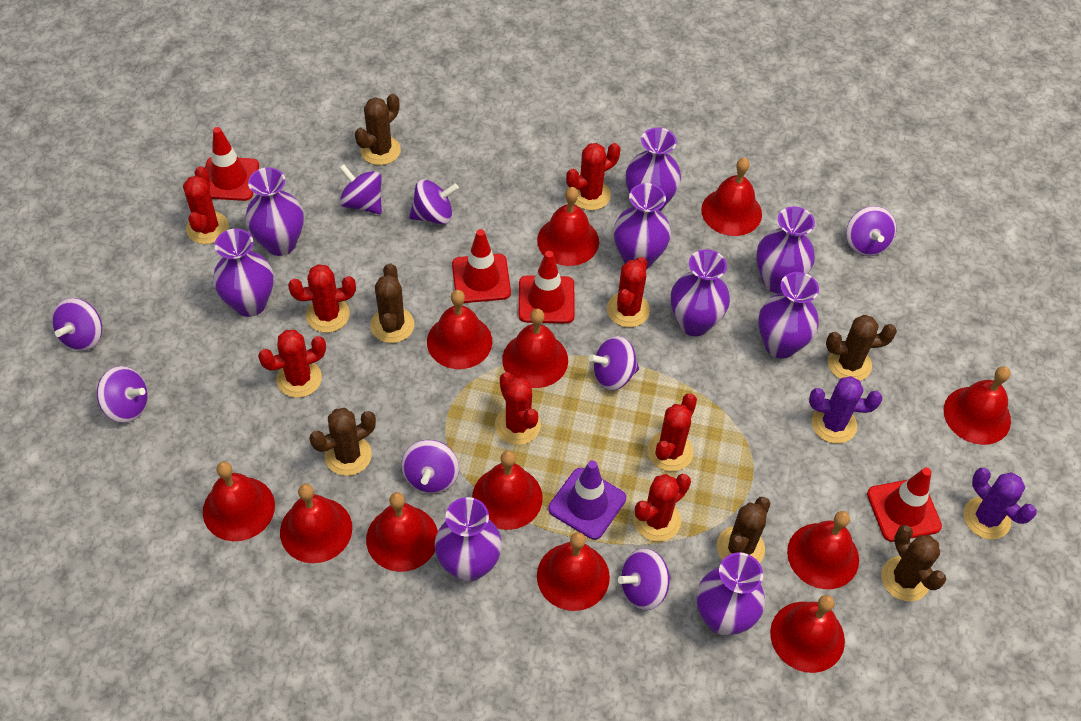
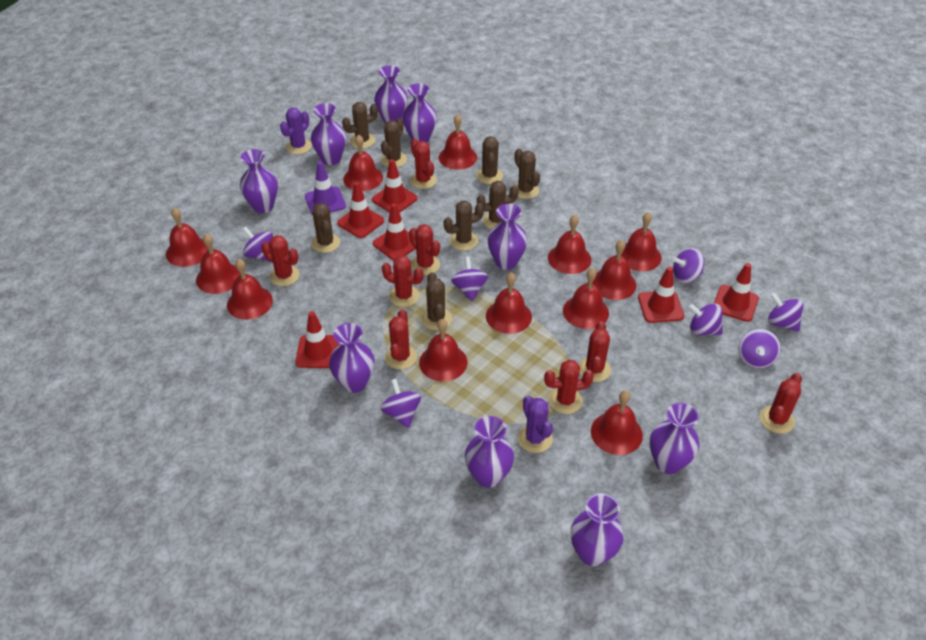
brown cactus: [309,408,376,476] [355,93,401,165] [370,263,415,343] [717,497,770,563] [826,315,897,381] [881,525,946,601] = 6 -> [311,203,340,253] [342,102,378,148] [381,118,407,167] [421,272,452,330] [444,201,484,251] [476,136,503,184] [477,181,519,229] [515,148,540,199] = 8
purple spinning top: [52,298,102,351] [97,366,148,423] [339,164,382,214] [401,440,459,493] [409,179,459,224] [589,336,639,391] [618,548,671,610] [846,206,897,256] = 8 -> [243,227,273,262] [381,379,421,428] [451,257,488,301] [673,248,704,283] [689,303,723,336] [738,329,781,368] [768,293,803,332] = 7
red traffic cone: [205,127,259,201] [452,229,511,303] [518,251,575,324] [867,468,942,542] = 4 -> [295,311,340,368] [337,182,384,238] [372,159,418,213] [373,203,416,260] [638,266,684,323] [714,263,759,322] = 6

